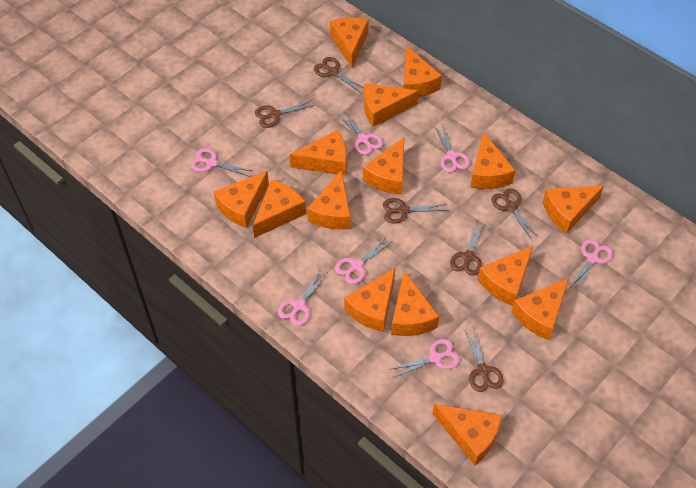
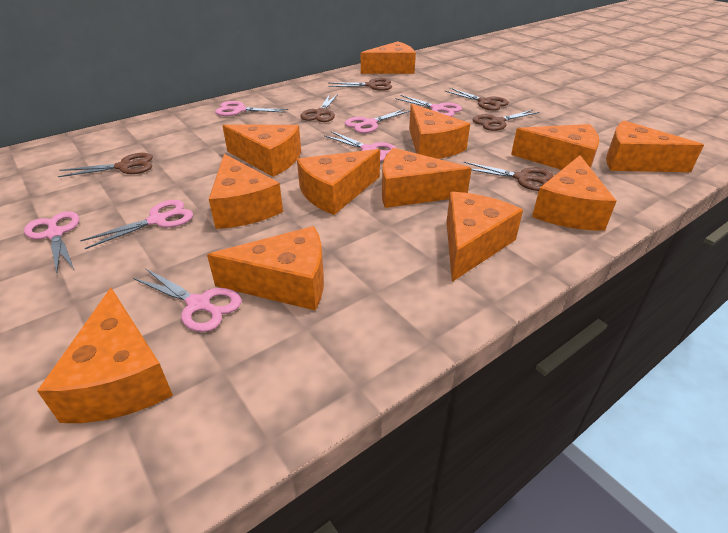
orange cheese: [213,171,269,228] [253,180,306,238] [289,130,347,176] [307,170,351,230] [330,17,369,68] [344,268,395,332] [363,138,404,195] [364,83,419,127] [391,271,439,336] [403,46,442,97] [433,404,502,465] [470,132,516,189] [478,246,533,306] [512,278,569,340] [543,186,604,234] = 15 -> [37,288,173,423] [207,226,324,311] [209,154,283,229] [222,125,301,177] [297,149,380,215] [361,42,416,74] [382,148,472,208] [409,104,470,159] [446,192,523,282] [511,124,599,170] [532,155,616,231] [606,121,704,172] = 12

